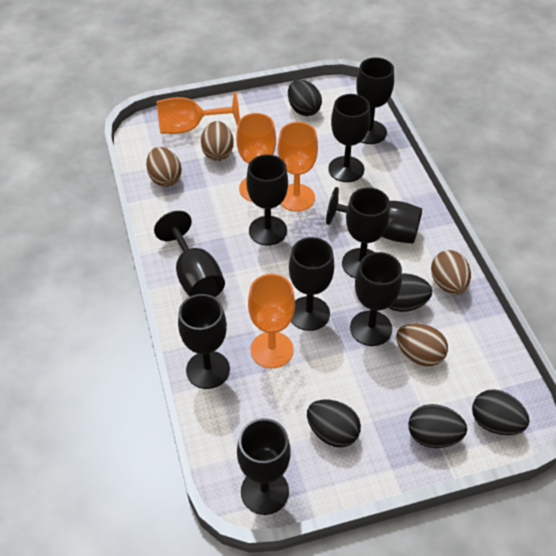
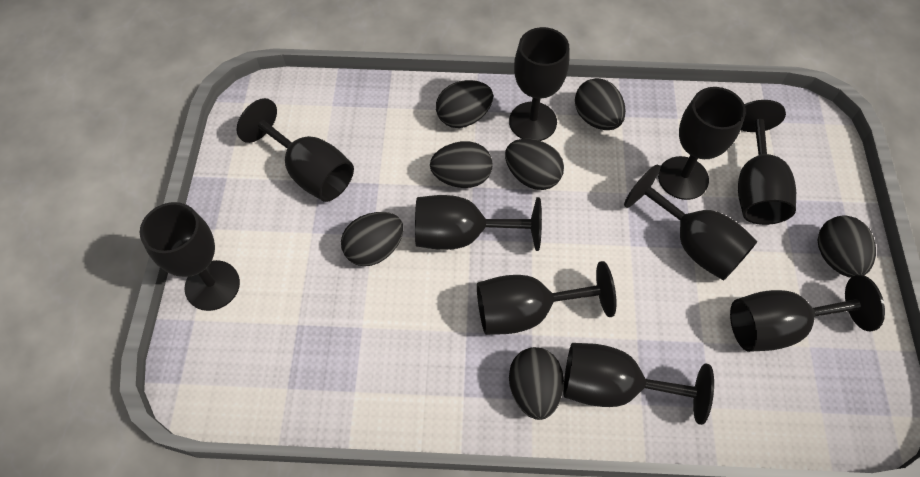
black egg: [288,80,322,116] [307,400,361,447] [388,273,432,312] [408,404,467,448] [472,389,529,435] = 5 -> [341,212,403,266] [430,141,492,188] [436,80,493,128] [505,139,564,190] [509,347,564,420] [575,78,626,130] [818,216,876,278] = 7
brown egg: [146,147,182,187] [201,121,234,161] [396,323,448,366] [431,250,471,294] = 4 -> none = 0
orange goblet: [156,92,240,134] [236,113,276,202] [248,274,295,368] [278,122,318,212] = 4 -> none = 0

